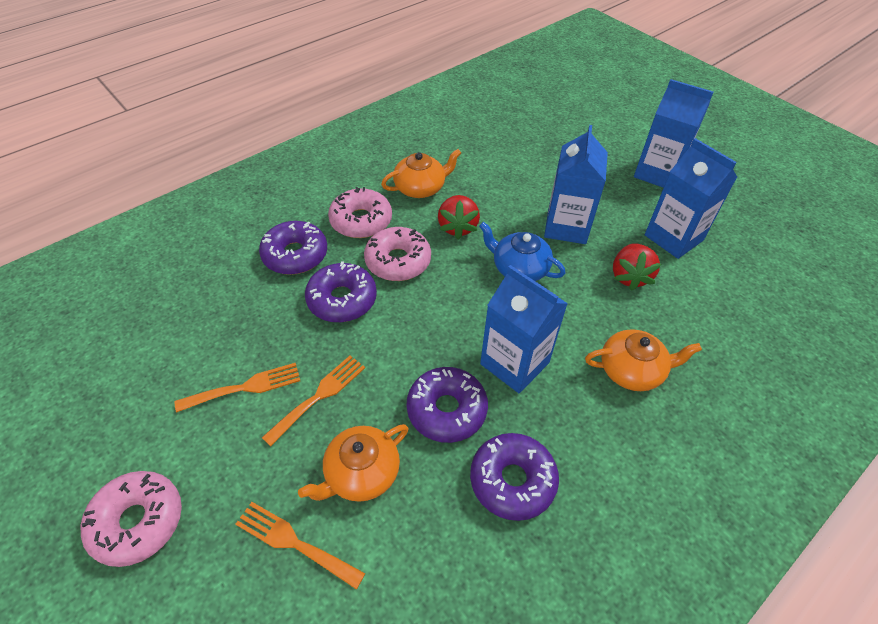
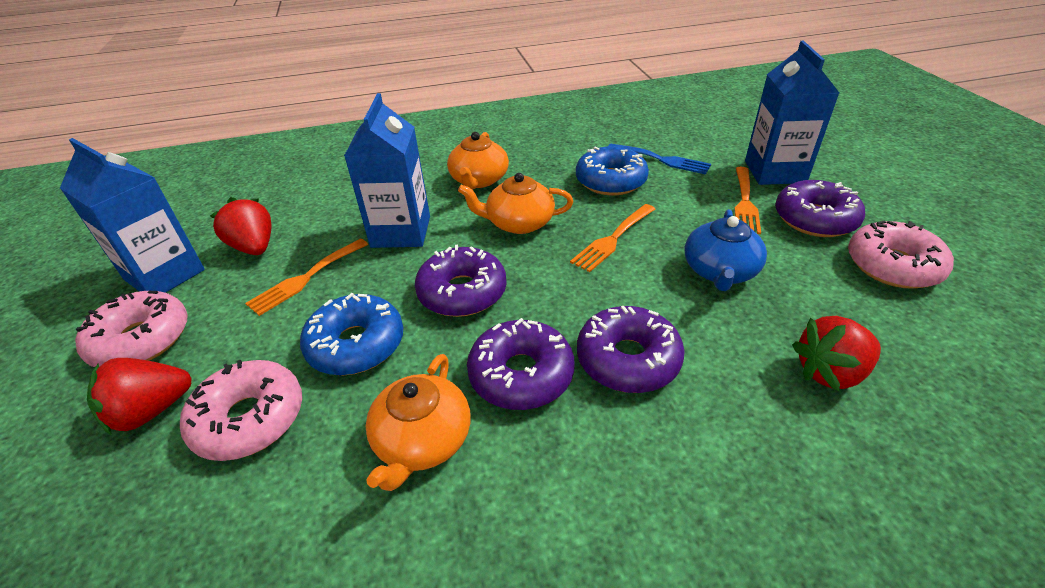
blue carton: [480,265,568,393] [544,125,608,244] [634,79,713,188] [645,138,737,259] = 4 -> [60,138,205,293] [344,93,430,248] [745,41,839,185] = 3
blue donut: none = 0 -> [300,293,403,375] [576,146,649,195] = 2
blue fork: none = 0 -> [608,144,711,175] = 1
red strawberry: [438,195,480,239] [613,244,661,291] = 2 -> [87,358,192,436] [210,197,271,255] [792,316,881,391] = 3

